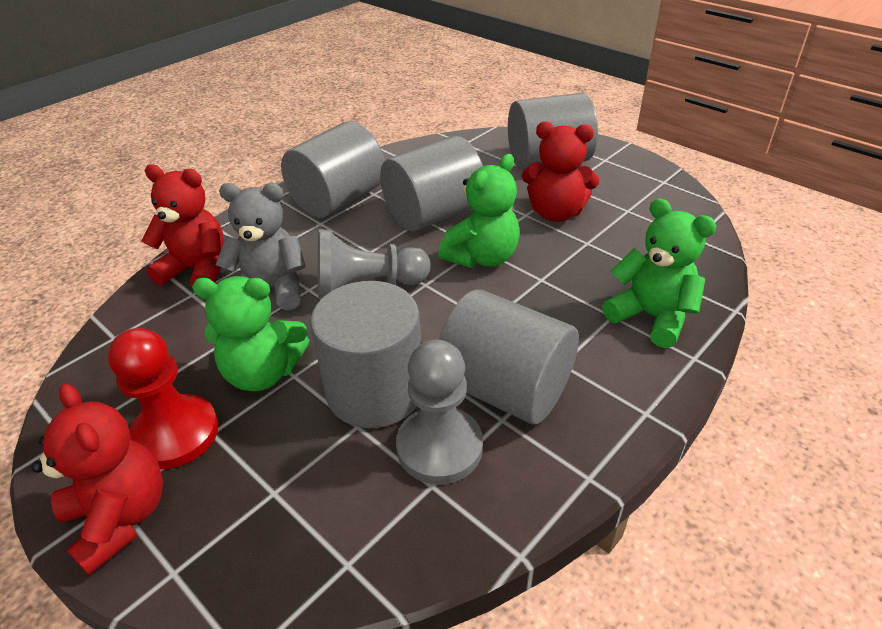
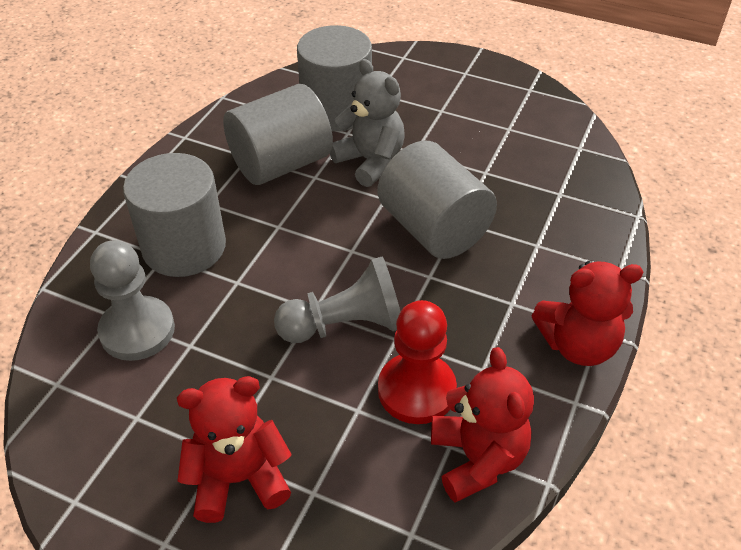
green teddy bear: [192,276,309,392] [438,154,520,268] [602,198,716,348] = 3 -> none = 0
grey cylinder: [281,121,385,218] [310,281,421,428] [380,136,483,232] [438,289,579,425] [508,93,598,170] = 5 -> [123,153,226,277] [223,84,333,185] [297,25,372,131] [377,141,497,259] = 4

